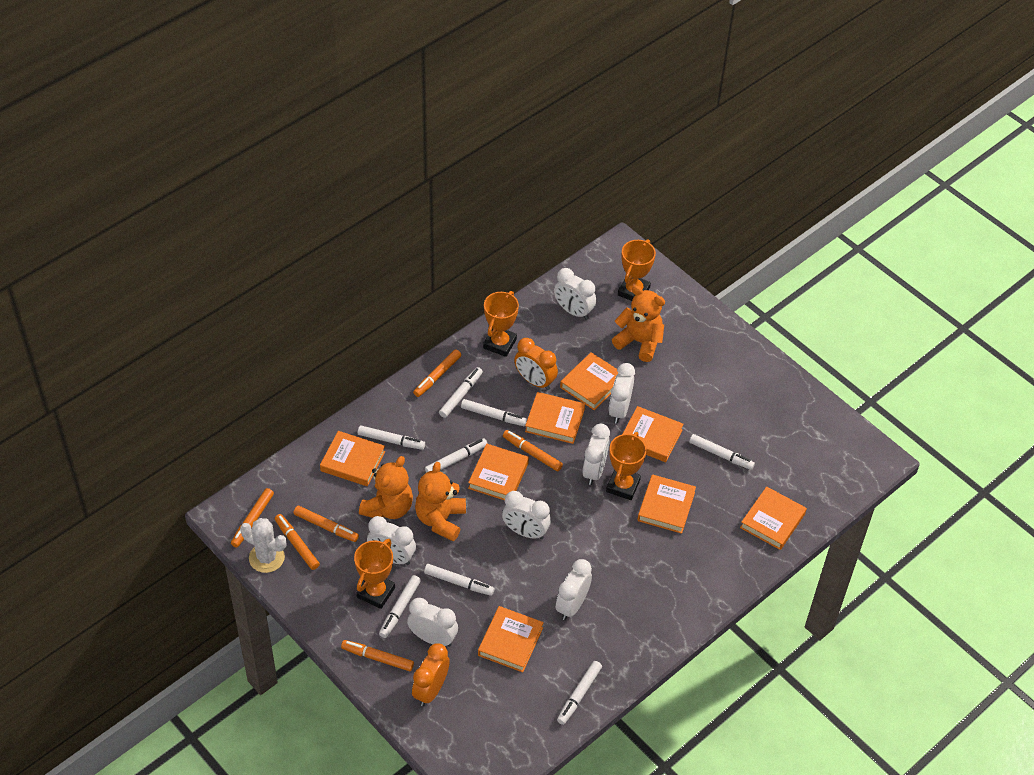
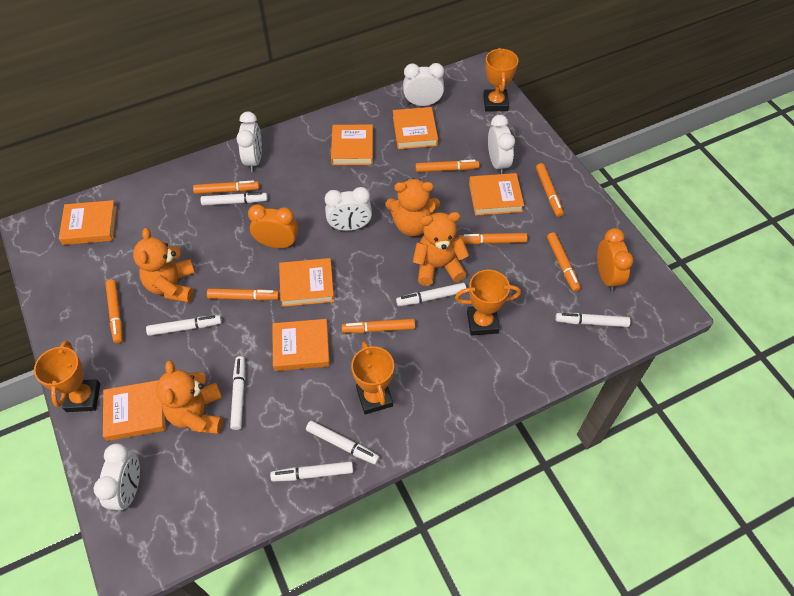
orange book: [320,431,385,486] [468,444,529,500] [478,606,544,672] [525,392,585,444] [560,352,618,410] [623,406,684,462] [637,474,696,534] [740,486,807,550] = 8 -> [59,200,117,245] [103,380,166,441] [272,319,330,371] [279,258,334,307] [331,124,373,165] [393,107,438,149] [469,173,524,216] = 7
orange marker: [231,488,274,547] [275,514,320,570] [294,506,359,542] [341,640,414,671] [413,349,461,397] [503,430,563,471] = 6 -> [105,280,123,343] [193,180,260,194] [207,289,279,300] [342,319,415,333] [415,160,479,172] [459,233,527,244] [536,163,564,217] [547,232,581,292] = 8
orange teddy bear: [359,456,413,519] [415,462,466,541] [612,286,665,362] = 3 -> [133,228,195,303] [156,361,223,434] [386,178,440,236] [413,212,469,286] = 4
white cactus: [240,518,286,573] = 1 -> none = 0
white clock: [367,516,416,565] [407,598,458,647] [502,491,551,539] [554,268,596,320] [556,559,592,620] [583,424,610,485] [609,363,635,423] = 7 -> [94,443,140,512] [236,112,262,172] [325,187,372,231] [403,63,444,106] [488,115,515,174] = 5
white marker: [357,425,425,450] [379,575,421,638] [424,564,494,596] [425,438,488,473] [439,367,483,418] [461,399,527,426] [557,661,602,725] [689,434,755,470] = 8 -> [146,315,222,336] [200,192,268,206] [230,356,245,430] [270,461,353,482] [306,421,380,465] [396,283,466,306] [555,313,630,327] = 7

